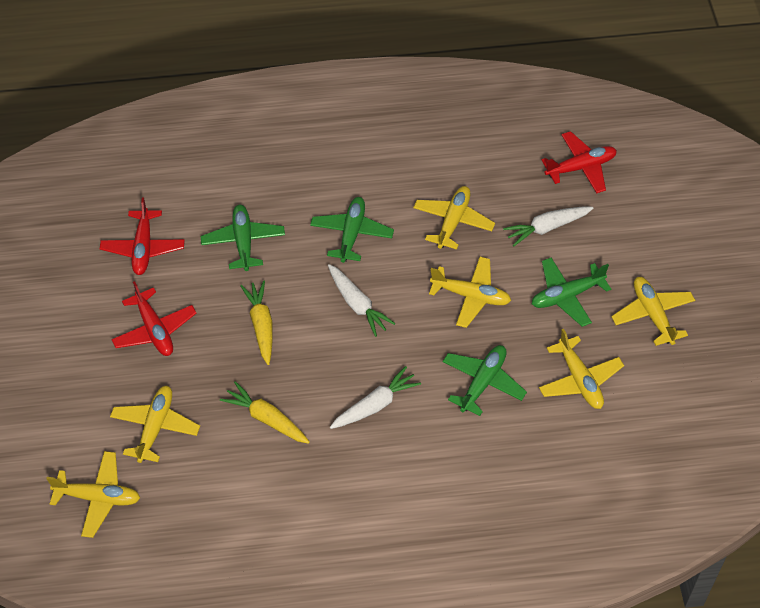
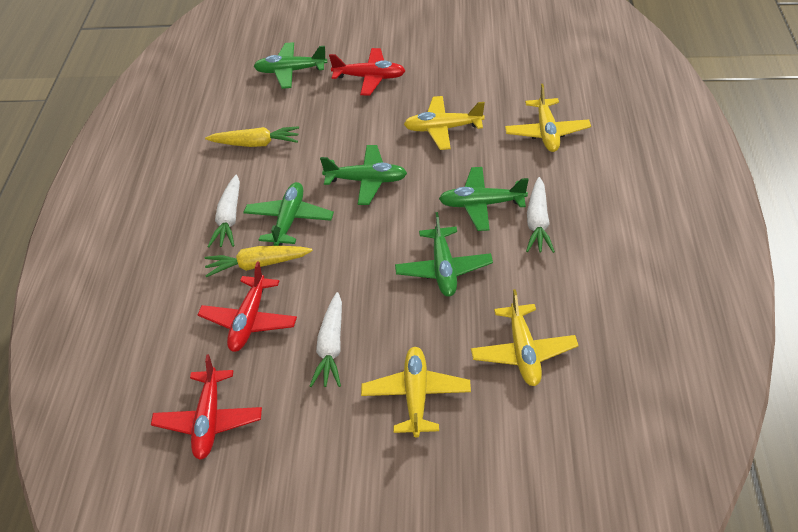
green plane: [201,205,285,271] [310,197,394,263] [442,345,527,416] [532,258,611,327] = 4 -> [243,182,334,246] [253,42,327,89] [320,145,407,205] [395,212,493,297] [439,167,529,231] = 5
yellow plane: [46,451,140,538] [110,386,200,463] [413,186,495,249] [429,257,511,328] [539,329,624,409] [611,277,695,346] = 6 -> [361,347,471,438] [404,96,485,150] [471,289,579,386] [505,84,591,152] = 4

